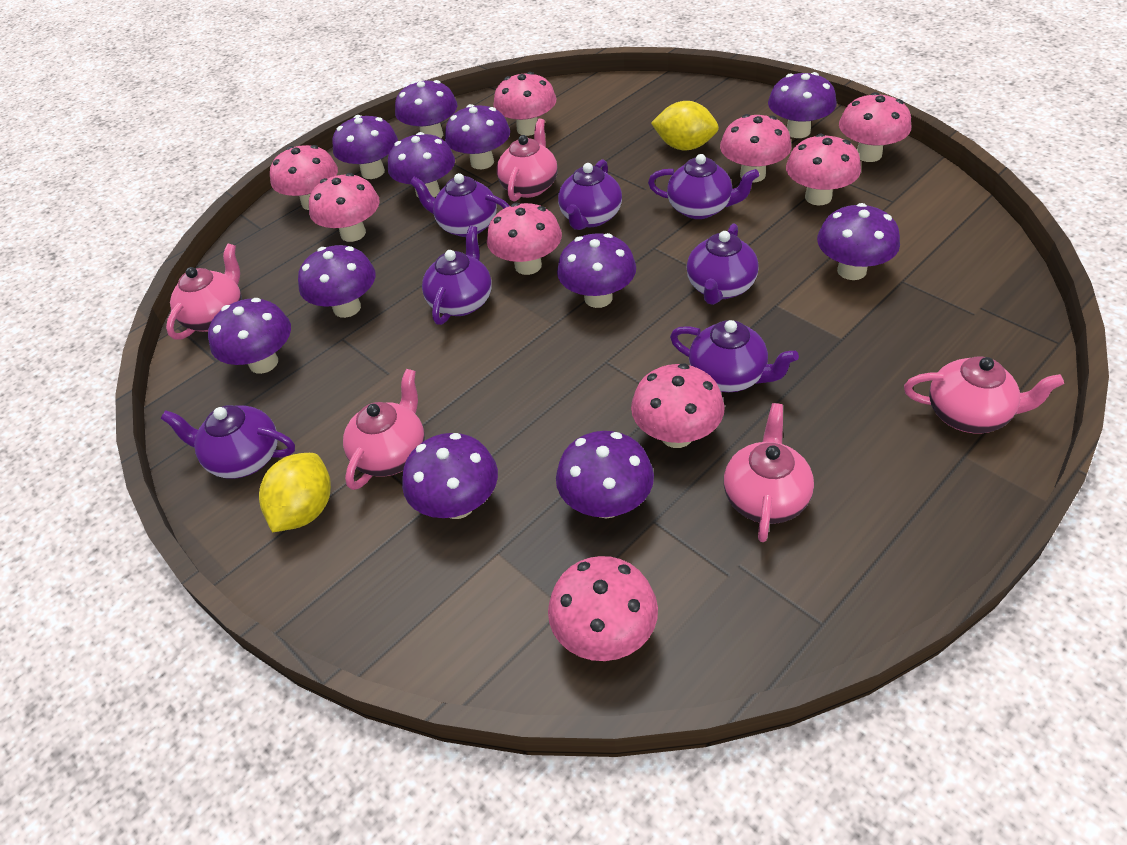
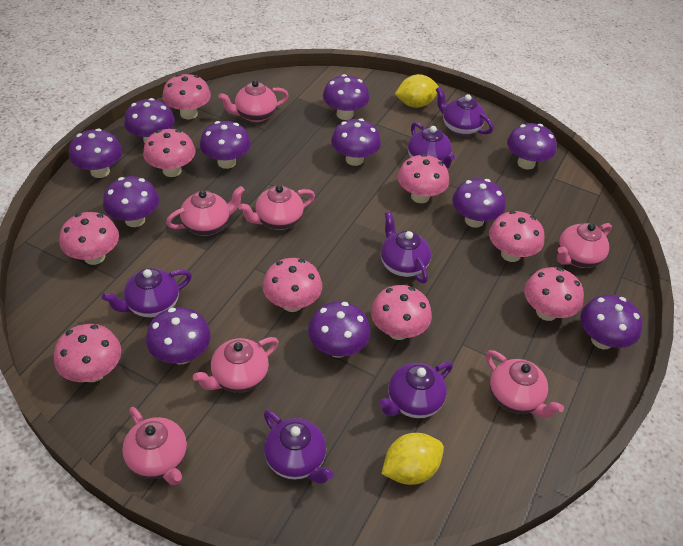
pink teapot: [166,243,242,340] [343,369,425,490] [497,119,558,202] [724,403,814,542] [904,356,1064,434] = 5 -> [122,407,187,485] [166,186,245,236] [193,337,279,393] [218,80,289,122] [239,185,315,230] [486,350,564,418] [557,223,612,268] = 7
purple teapot: [161,405,295,479] [410,173,509,237] [422,226,492,325] [558,159,622,230] [648,154,759,219] [670,320,799,392] [687,223,759,305] = 7 -> [102,268,192,318] [264,410,334,484] [379,361,453,418] [381,211,431,283] [408,122,455,169] [435,87,494,136] = 6

